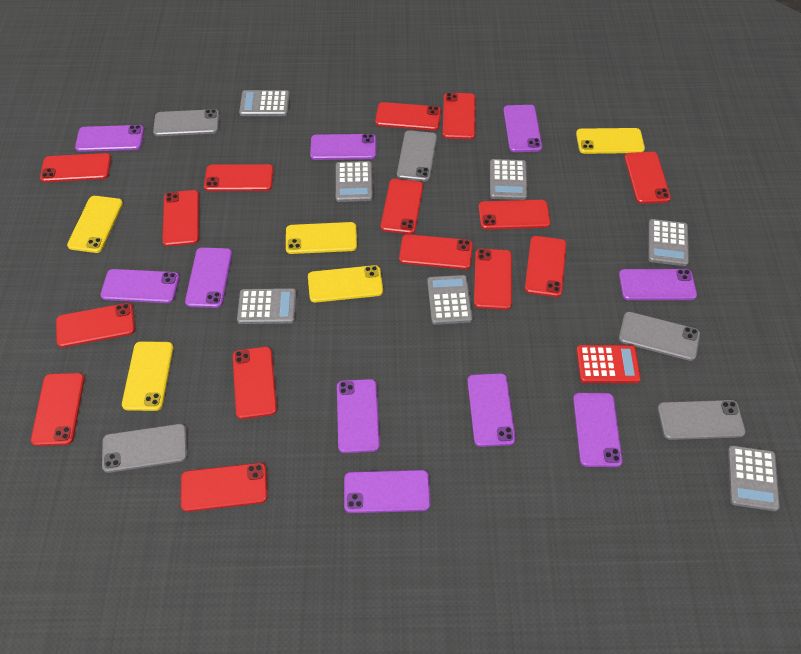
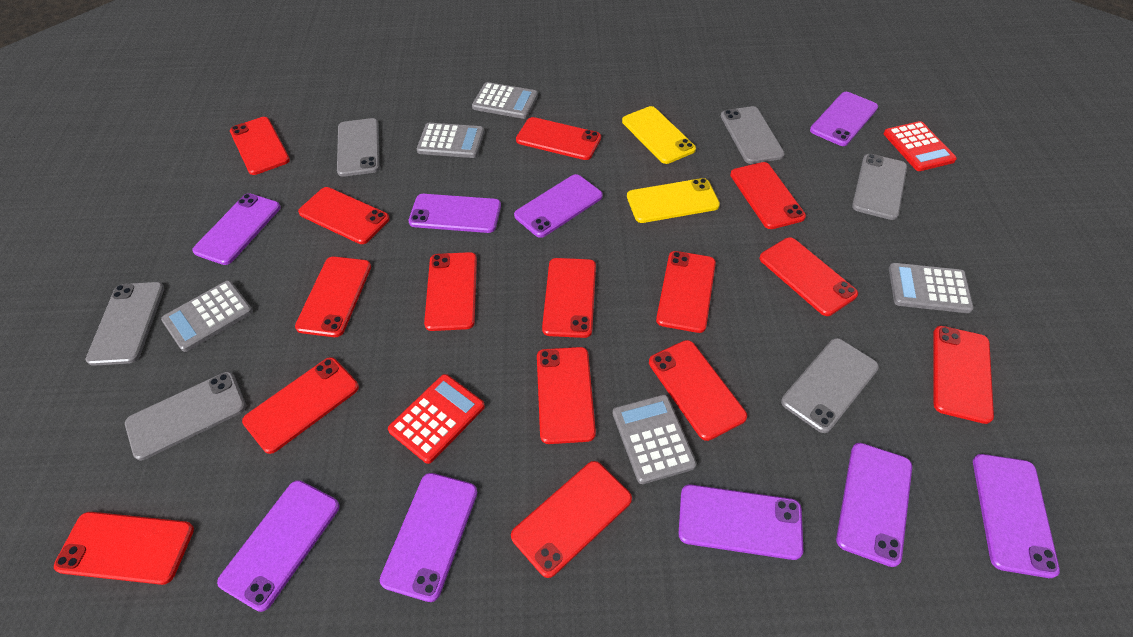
grey calculator: [237,288,297,324] [239,90,290,116] [336,161,373,202] [427,275,473,325] [490,159,528,200] [648,219,689,266] [728,445,780,511] = 7 -> [161,280,253,352] [417,123,484,158] [472,82,538,119] [613,394,697,484] [889,263,974,313] = 5
grey phone: [102,424,187,473] [153,109,220,136] [397,130,437,181] [619,312,700,361] [658,400,746,440] = 5 -> [86,282,164,366] [125,372,246,460] [337,118,380,177] [721,106,785,164] [781,338,879,433] [852,154,907,220] = 6
purple phone: [75,125,144,152] [100,269,180,303] [185,247,232,308] [310,134,376,160] [337,379,380,453] [344,470,430,513] [467,373,516,447] [503,105,542,152] [573,393,623,467] [619,269,697,300] = 10 -> [192,193,281,265] [217,480,339,612] [380,473,477,602] [409,194,501,233] [514,174,603,238] [678,484,803,560] [810,92,878,146] [836,443,912,567] [973,454,1060,578] = 9
red calculator: [576,345,641,383] = 1 -> [388,374,485,464] [884,121,957,171] = 2
yellow phone: [67,196,123,253] [122,341,174,411] [286,222,357,254] [308,265,383,303] [576,128,645,154] = 5 -> [622,106,696,164] [627,178,720,223] = 2

